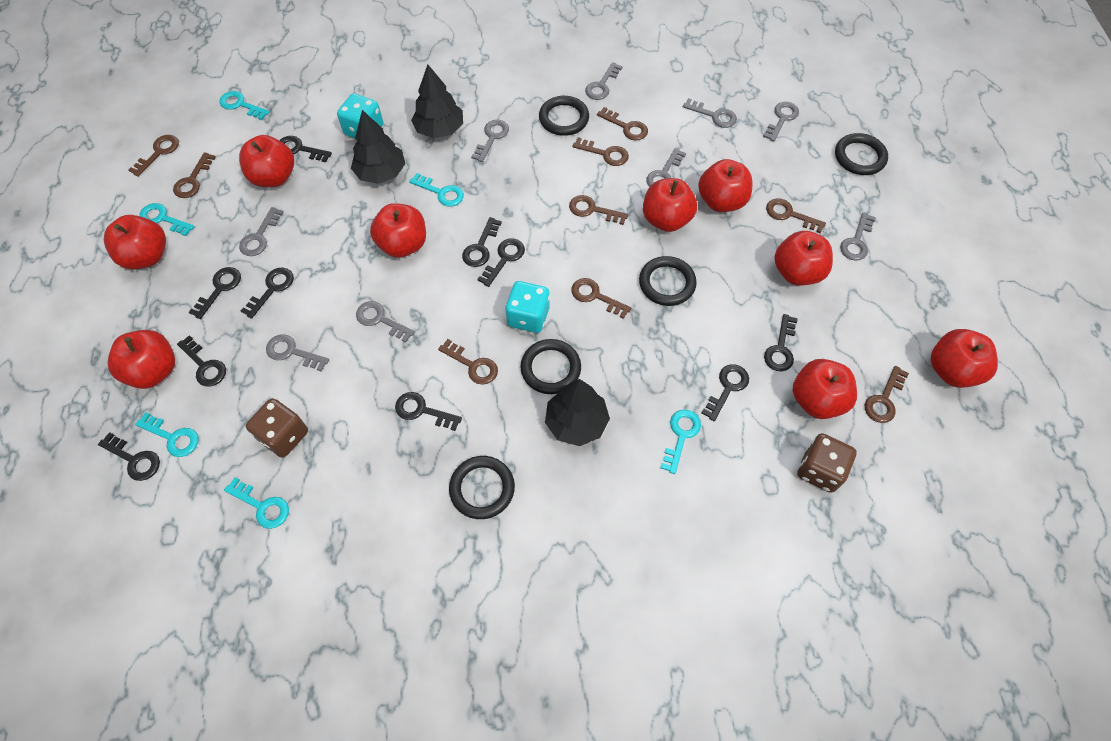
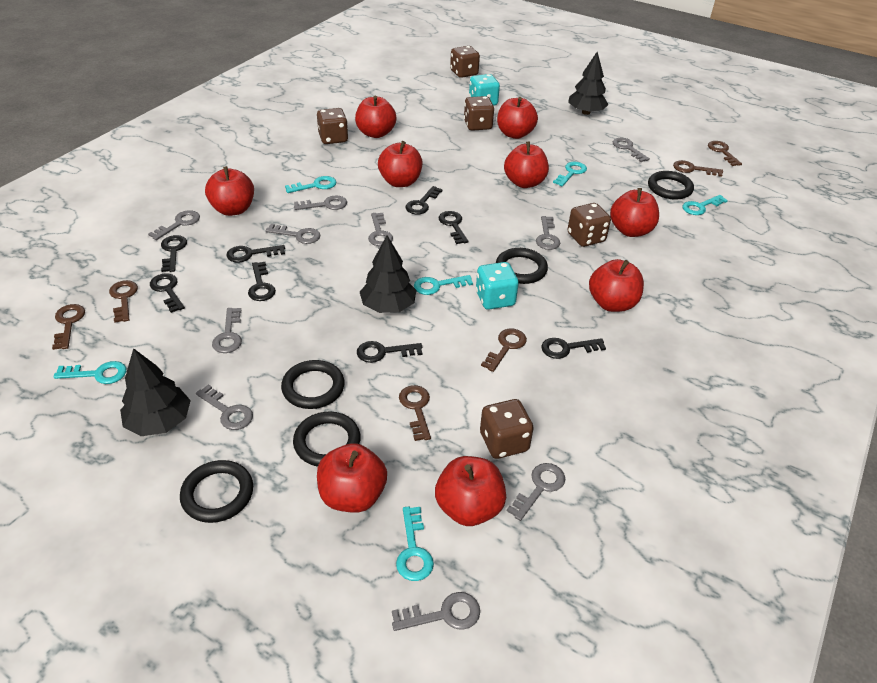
black key: [98,432,160,481] [177,335,226,386] [189,267,241,319] [241,268,294,319] [279,136,332,162] [395,392,462,431] [462,217,502,267] [477,239,525,287] [702,364,749,421] [764,314,798,371] = 10 -> [150,273,185,313] [161,235,187,272] [226,245,285,263] [248,262,276,301] [357,341,422,363] [405,186,443,214] [439,211,468,244] [541,338,606,359] = 8
brown dice: [246,398,308,458] [797,433,857,493] = 2 -> [317,108,348,144] [450,46,480,78] [464,96,494,131] [480,399,534,459] [567,203,611,247] = 5
brown key: [129,135,179,177] [173,152,216,198] [438,339,498,385] [569,195,628,225] [571,278,631,319] [573,137,629,166] [597,107,648,141] [766,198,826,233] [865,366,909,423] = 9 -> [52,304,85,350] [109,280,138,323] [399,385,431,441] [481,329,527,372] [673,160,723,177] [708,141,742,166] = 6
grey key: [239,207,284,256] [266,334,329,372] [356,301,415,342] [471,120,509,162] [585,62,623,100] [646,148,686,187] [683,98,737,128] [763,102,799,142] [840,212,876,261] = 9 -> [148,210,200,240] [196,384,253,430] [212,308,242,353] [265,224,320,244] [294,195,347,210] [368,213,393,246] [392,592,480,631] [507,463,565,521] [536,216,560,250] [613,138,650,162] = 10

